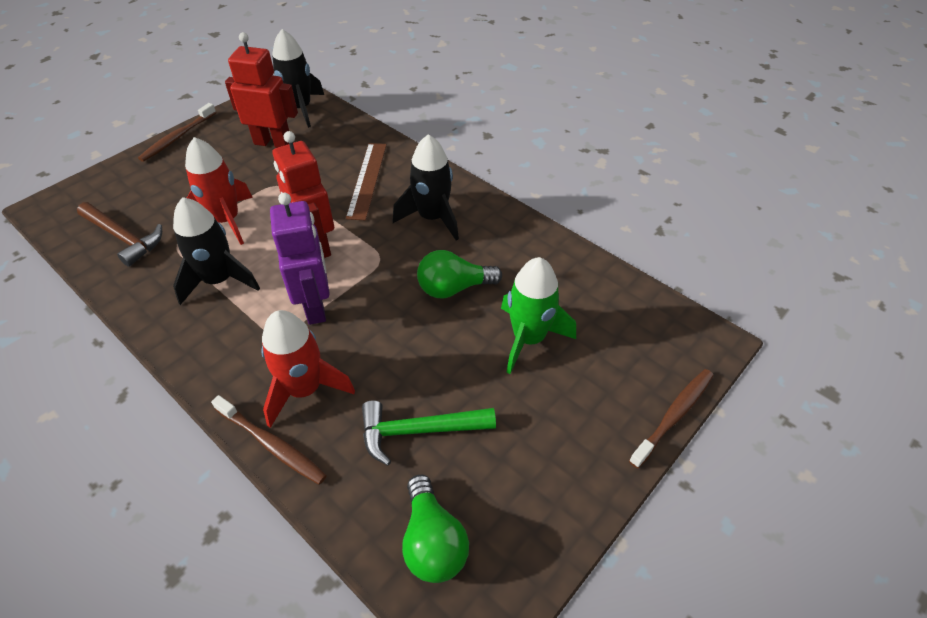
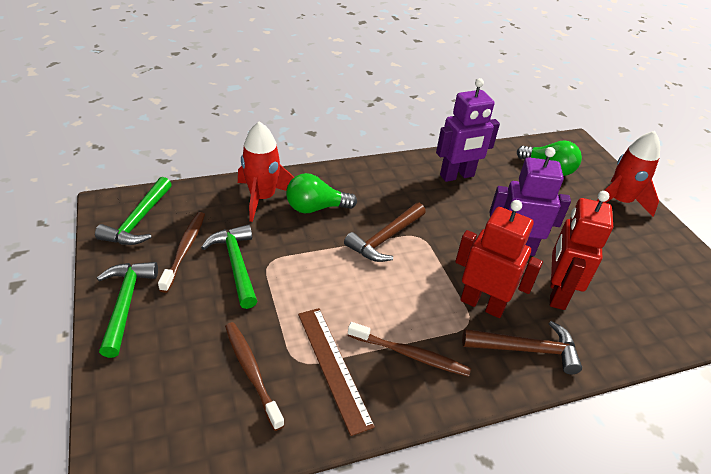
black rocket: [173,197,260,305] [272,29,324,128] [393,134,459,241] = 3 -> none = 0
brown hammer: [77,202,162,267] = 1 -> [344,203,426,262] [462,321,582,374] = 2
green hammer: [362,400,496,466] = 1 -> [95,177,172,245] [97,262,158,358] [201,224,257,309] = 3
green rocket: [501,257,576,374] = 1 -> none = 0
purple robot: [270,193,330,325] = 1 -> [436,78,500,182] [490,147,571,256] = 2

